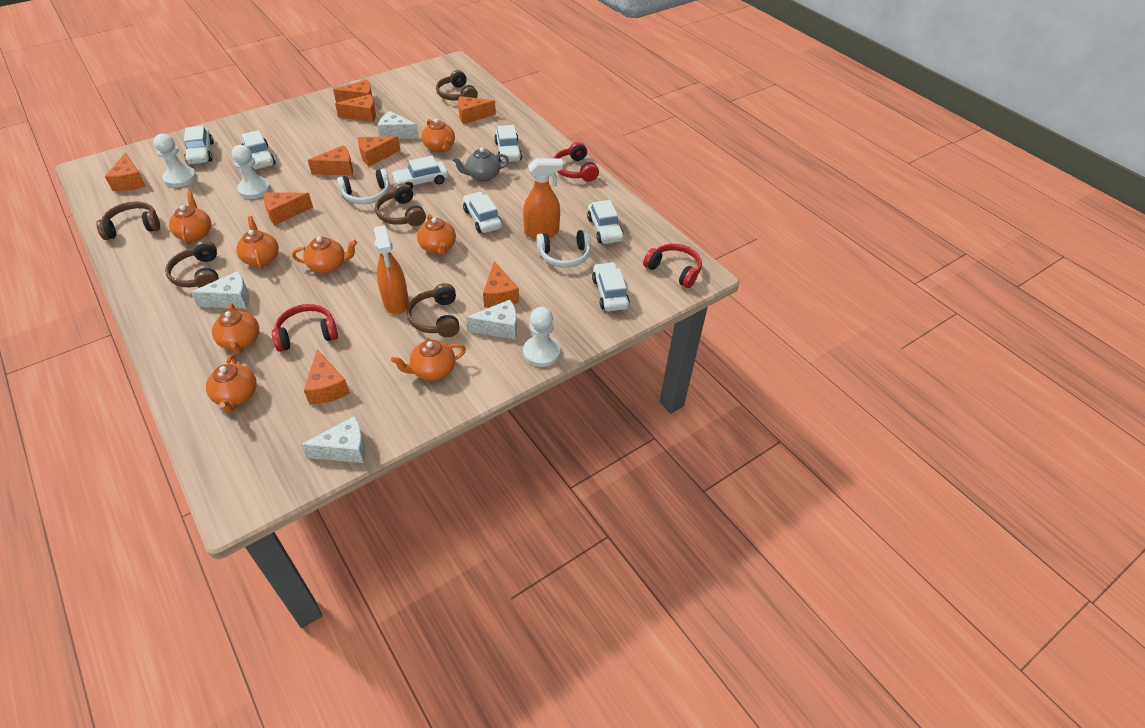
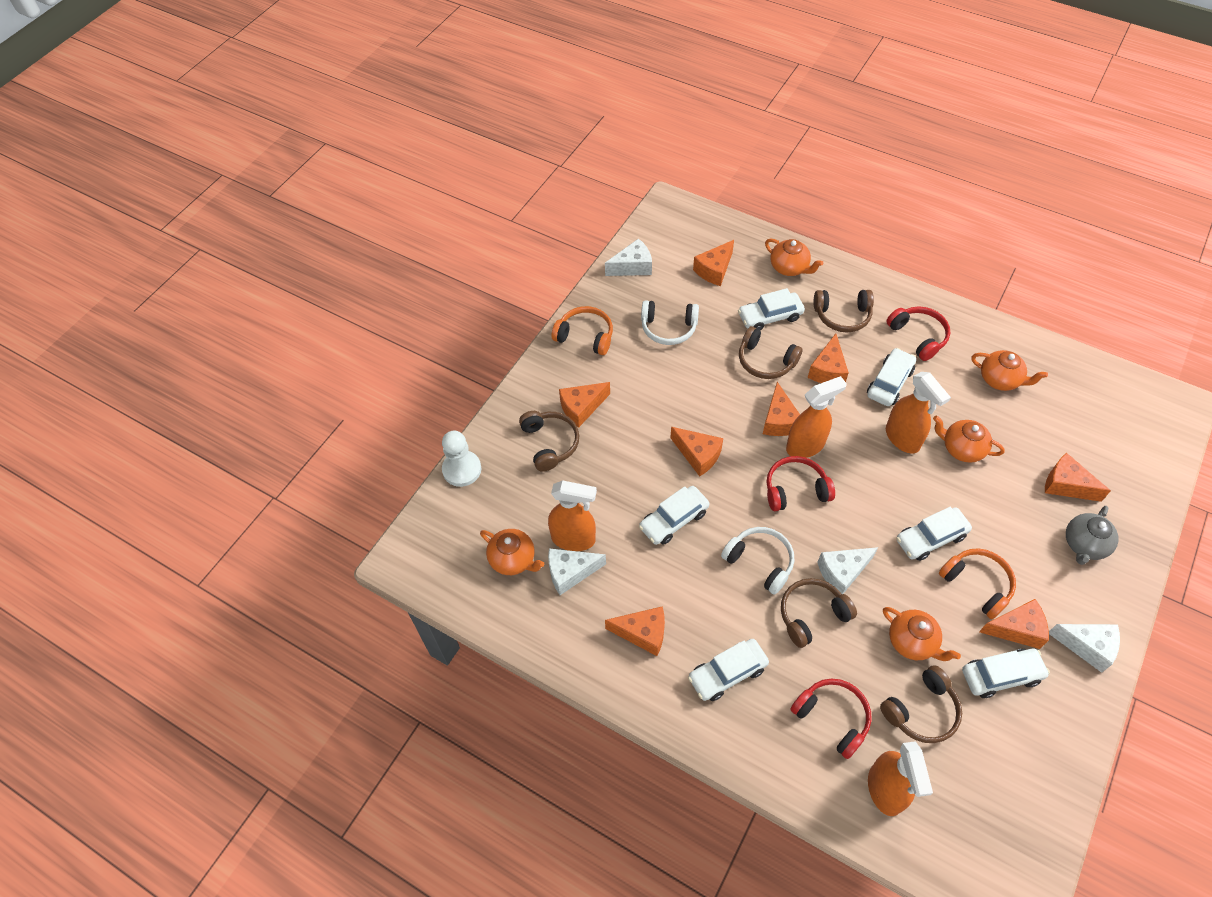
orange cheese: [105,152,146,191] [264,192,313,225] [304,349,350,404] [308,145,353,175] [333,80,372,103] [335,94,376,122] [358,136,401,166] [458,96,496,124] [483,261,519,308] = 9 -> [559,382,610,428] [605,606,665,656] [670,427,723,477] [693,240,734,286] [763,382,800,436] [808,334,849,383] [979,599,1049,649] [1045,453,1111,502] = 8
orange headphones: none = 0 -> [551,306,613,355] [939,548,1016,619] = 2
orange spray bottle: [374,225,409,315] [523,158,563,239] = 2 -> [548,480,597,551] [786,376,847,458] [868,741,933,816] [886,372,951,454] = 4
orange teapot: [169,192,211,245] [206,355,257,413] [212,303,259,354] [236,216,279,270] [292,237,357,273] [391,340,466,381] [417,214,456,255] [422,119,455,152] = 8 -> [480,529,545,575] [765,239,823,276] [883,607,961,661] [933,416,1005,463] [971,350,1048,391] = 5
white car: [184,126,214,164] [242,130,275,169] [391,156,449,189] [463,192,502,233] [494,125,522,162] [587,200,624,244] [592,262,630,311] = 7 -> [639,486,710,545] [688,639,769,701] [738,288,805,330] [867,348,916,406] [896,507,972,561] [962,648,1050,698] = 6
white pawn: [154,134,196,187] [232,145,271,199] [523,307,560,367] = 3 -> [442,431,481,487] = 1

